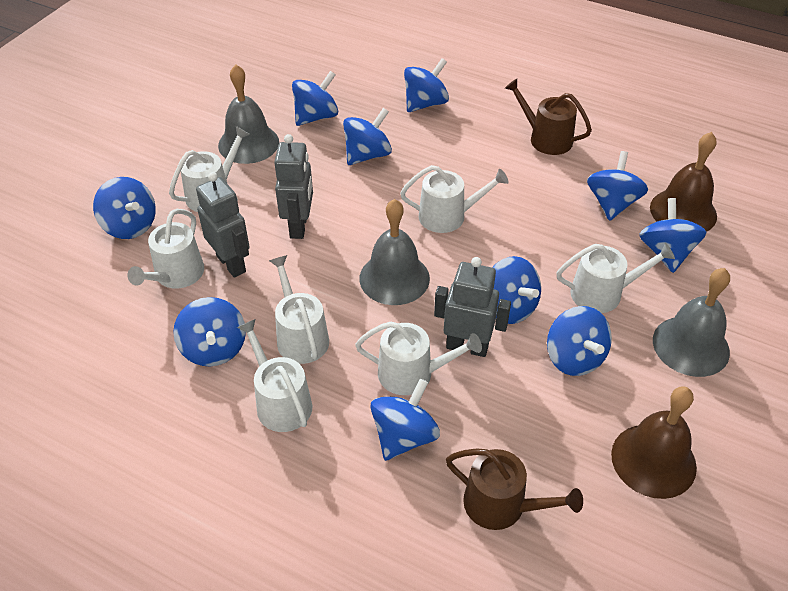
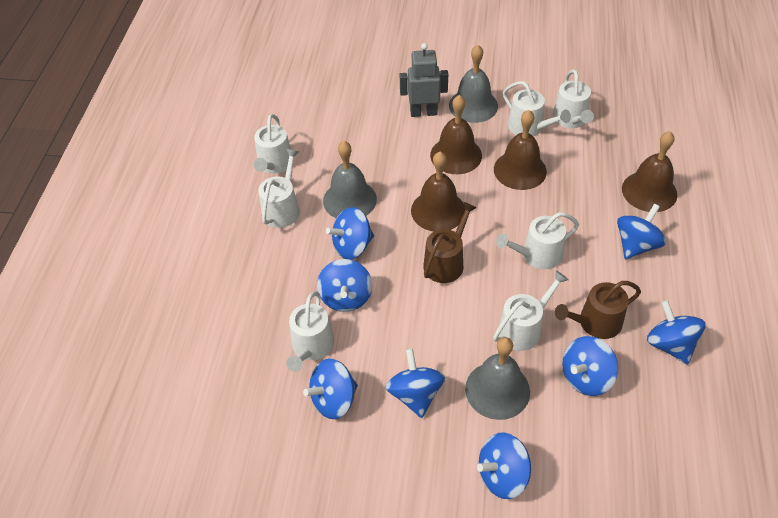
blue spinning top: [93,177,156,239] [173,297,246,366] [292,71,338,126] [343,108,392,165] [370,379,440,461] [404,58,449,112] [492,256,541,324] [547,306,612,376] [587,151,648,221] [639,198,706,273] = 10 -> [303,359,358,419] [317,259,372,312] [326,207,374,260] [386,348,445,418] [477,433,531,499] [562,336,618,396] [617,204,666,259] [647,300,706,364] = 8
brown bell: [611,387,697,499] [650,132,717,232] = 2 -> [411,152,465,232] [430,95,482,174] [494,110,547,190] [622,131,677,212] = 4
grey robot: [196,172,249,278] [274,134,313,239] [434,257,511,357] = 3 -> [400,43,448,117] = 1

